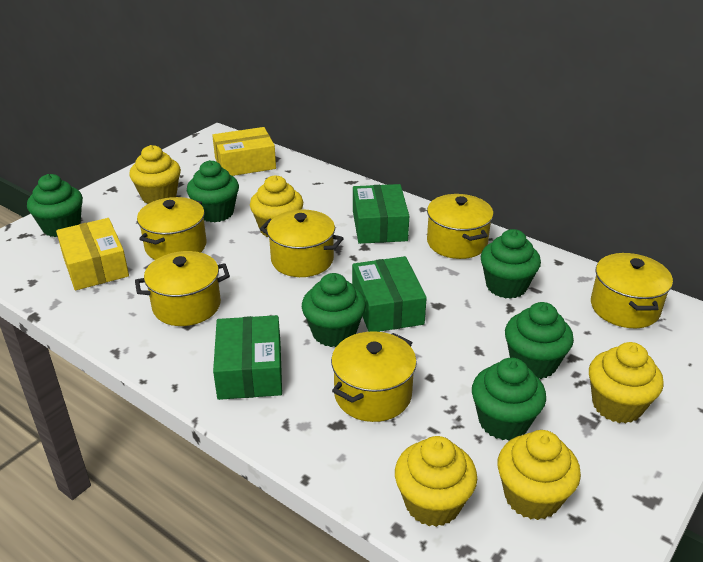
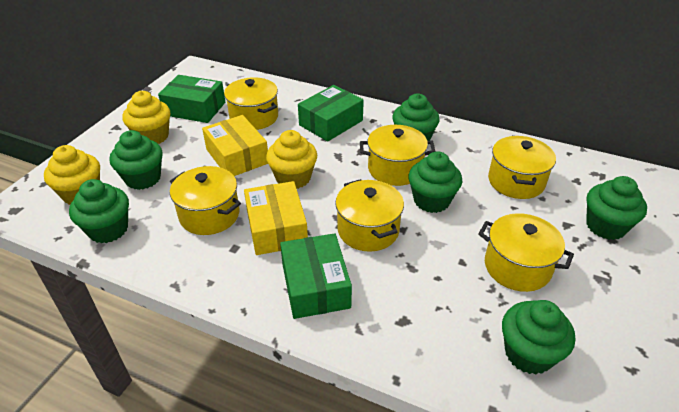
yellow cupcake: [129,145,181,204] [250,175,303,237] [395,436,477,527] [498,430,581,520] [589,342,664,423] = 5 -> [44,145,100,205] [122,91,170,144] [266,130,317,189] = 3

